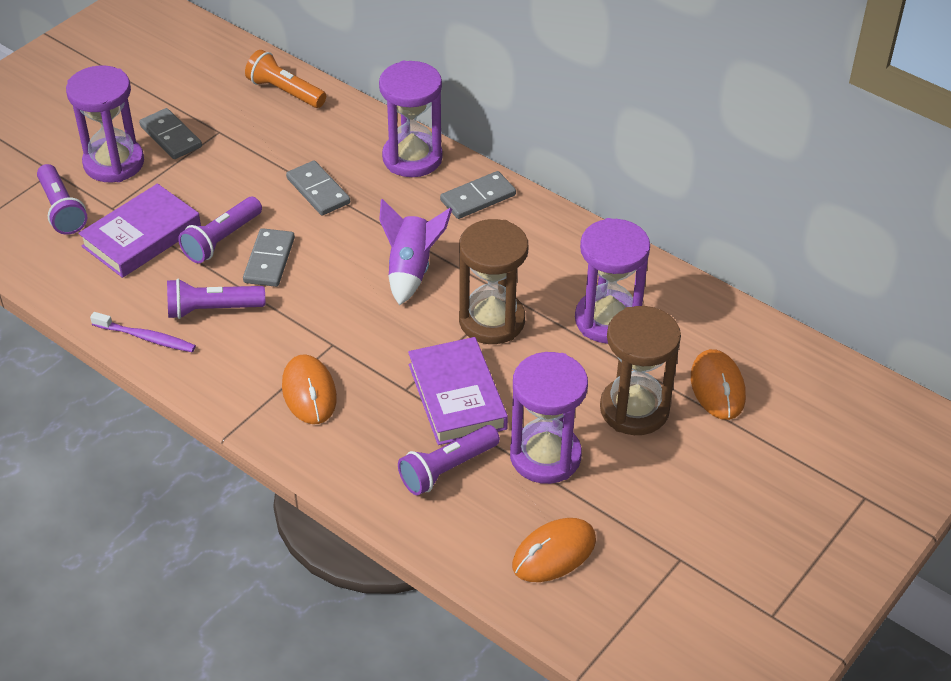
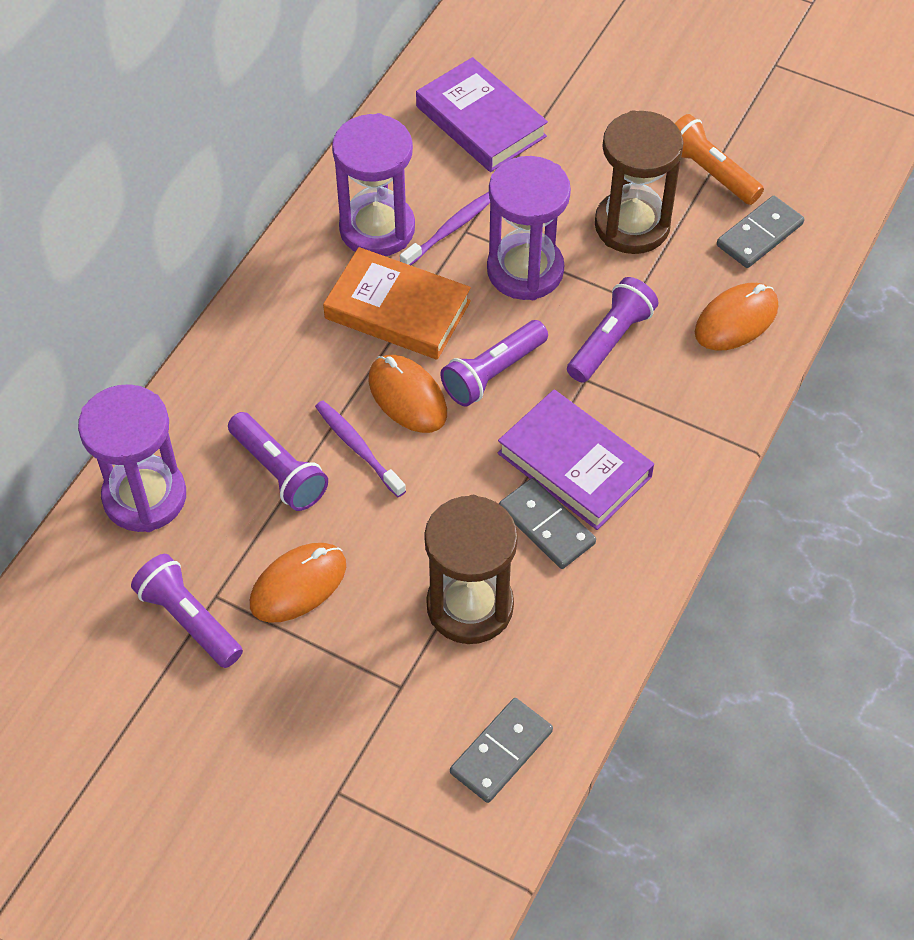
grey domino: [139,108,202,159] [243,228,295,287] [286,160,350,216] [440,171,516,219] = 4 -> [450,698,553,803] [499,478,596,569] [717,196,804,268] = 3
orange book: none = 0 -> [323,247,471,360] = 1
purple hourglass: [66,65,144,182] [379,61,443,177] [510,352,588,484] [575,218,650,344] = 4 -> [78,384,186,532] [332,113,415,256] [487,156,571,300] = 3
purple rocket: [379,199,452,305] = 1 -> none = 0
purple toothbrush: [90,312,196,352] = 1 -> [315,401,406,497] [400,192,490,265] = 2

